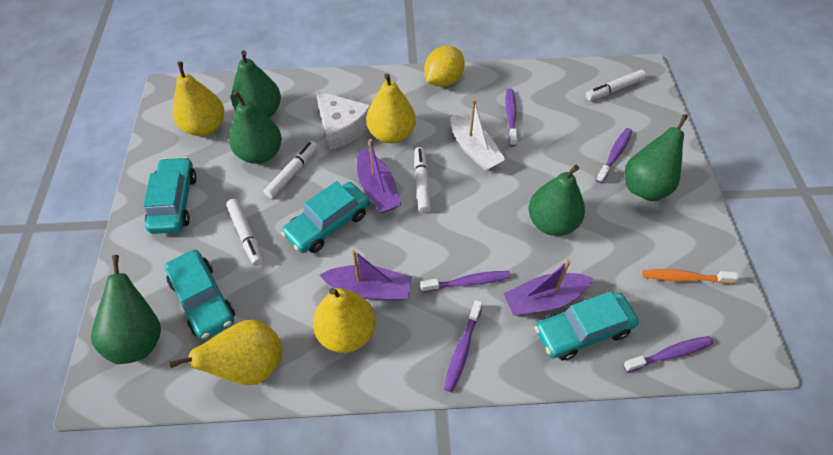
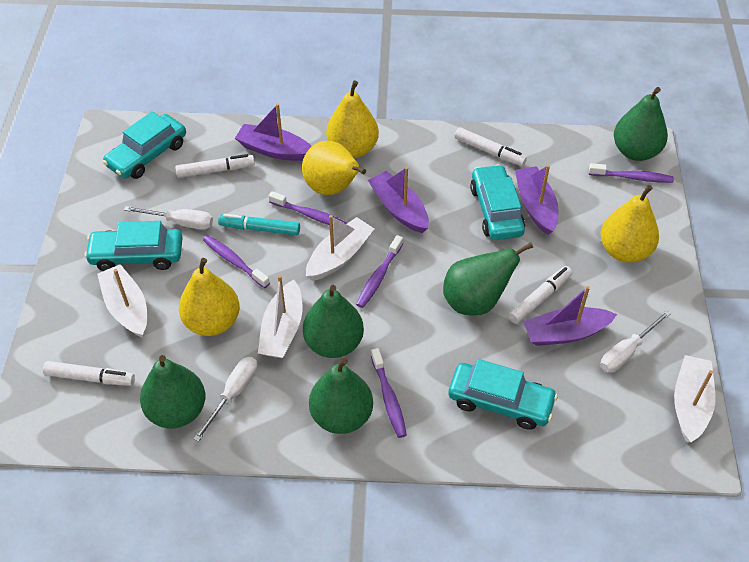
orange toothbrush: [643,269,739,284] = 1 -> none = 0
purple boat: [320,250,412,301] [357,139,401,213] [503,259,593,316] = 3 -> [235,104,312,161] [368,167,429,233] [515,165,558,235] [523,286,617,346] = 4
turquoise marker: none = 0 -> [218,214,300,235] = 1
white boat: [450,99,506,171] = 1 -> [97,264,147,337] [258,275,302,358] [306,215,374,281] [674,355,715,443] = 4
white cheese: [316,91,371,150] = 1 -> none = 0
white screwdriver: none = 0 -> [124,206,213,230] [193,357,258,442] [600,310,671,373] = 3
yellow lemon: [424,46,465,87] = 1 -> none = 0

